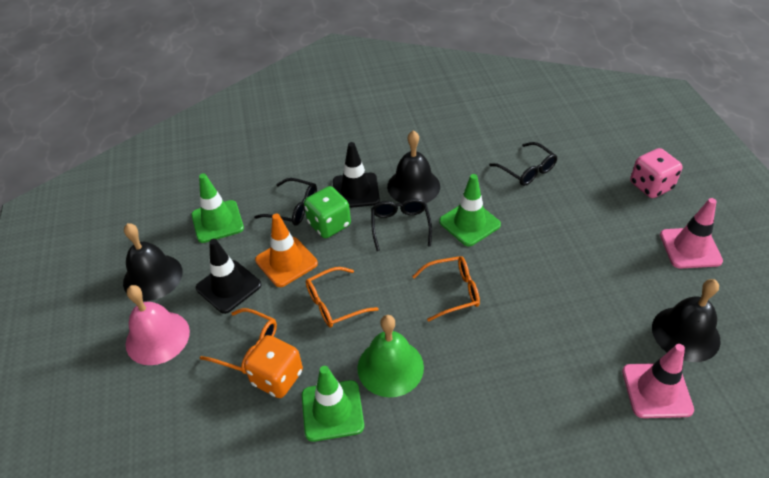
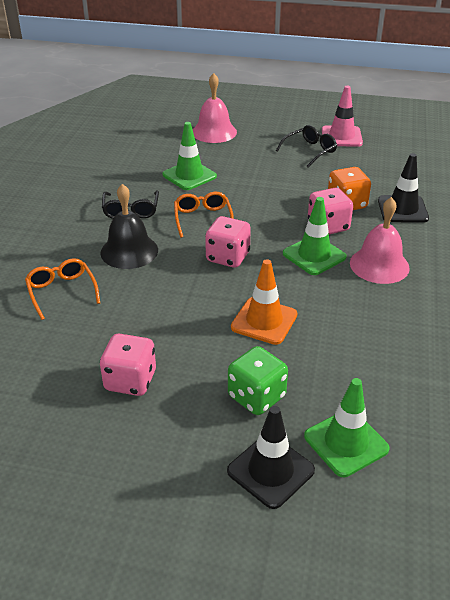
black bell: [123,223,183,301] [387,130,440,203] [652,279,721,362] = 3 -> [100,184,158,269] = 1
black glasses: [254,178,317,226] [371,199,432,251] [489,142,557,186] = 3 -> [102,190,159,219] [276,125,337,168] = 2
green bell: [358,315,424,397] = 1 -> none = 0
orange glasses: [200,308,277,374] [306,267,379,328] [412,256,480,322] = 3 -> [25,258,100,320] [174,192,234,238] = 2
pink bell: [126,285,190,365] = 1 -> [193,73,237,143] [350,197,410,284] = 2
pink dice: [630,148,683,198] = 1 -> [100,334,156,396] [205,216,251,268] [308,188,353,235] = 3
pink traffic cone: [622,344,694,418] [660,198,723,268] = 2 -> [322,86,363,147] = 1

